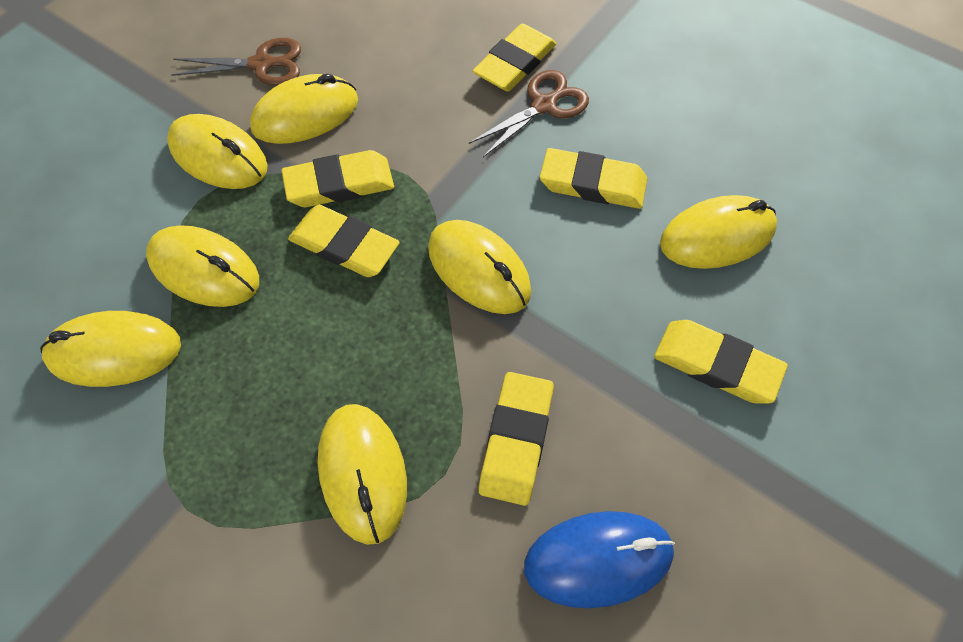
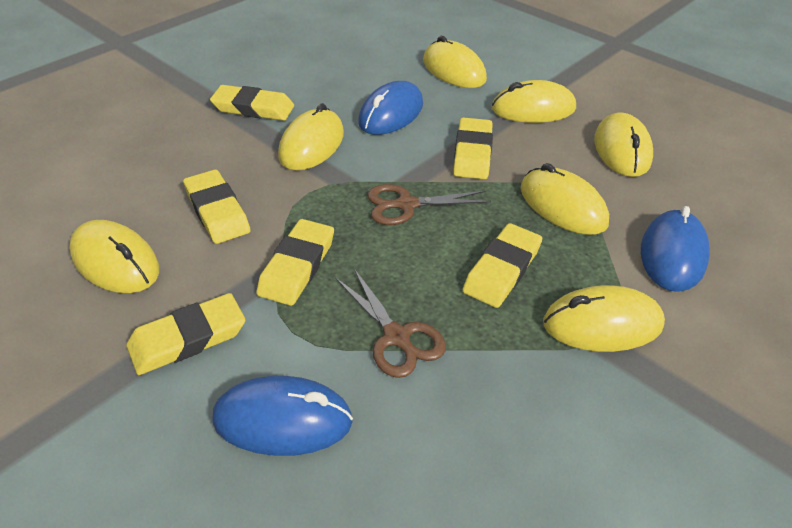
blue mouse: [524,511,675,608] = 1 -> [212,376,353,456] [358,81,423,135] [641,206,710,292] = 3

